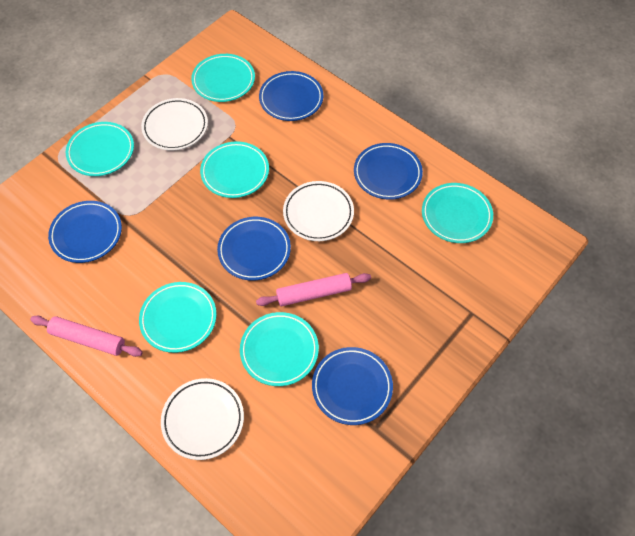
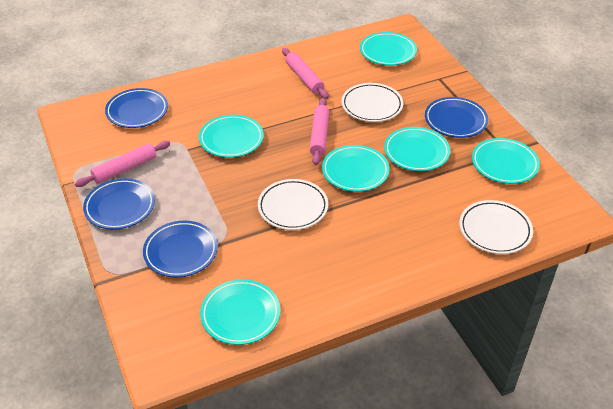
blue plate: [48,201,122,263] [217,217,291,281] [259,71,323,121] [312,347,393,425] [354,143,423,200] = 5 -> [83,178,155,230] [105,88,168,128] [143,221,218,277] [425,97,488,138] = 4
pink rolling pin: [30,316,143,357] [256,273,371,306] = 2 -> [75,141,170,187] [282,48,329,99] [310,98,329,165] = 3

